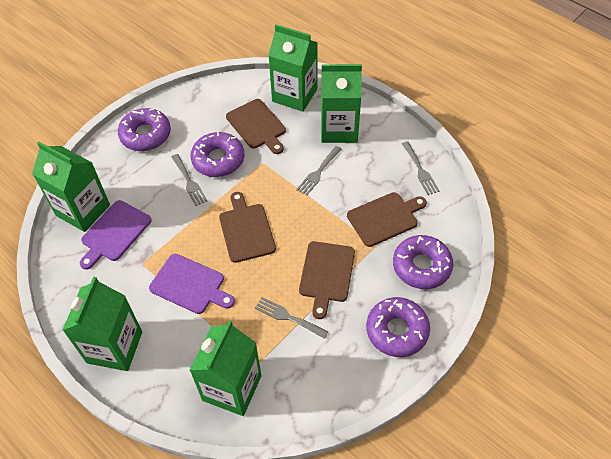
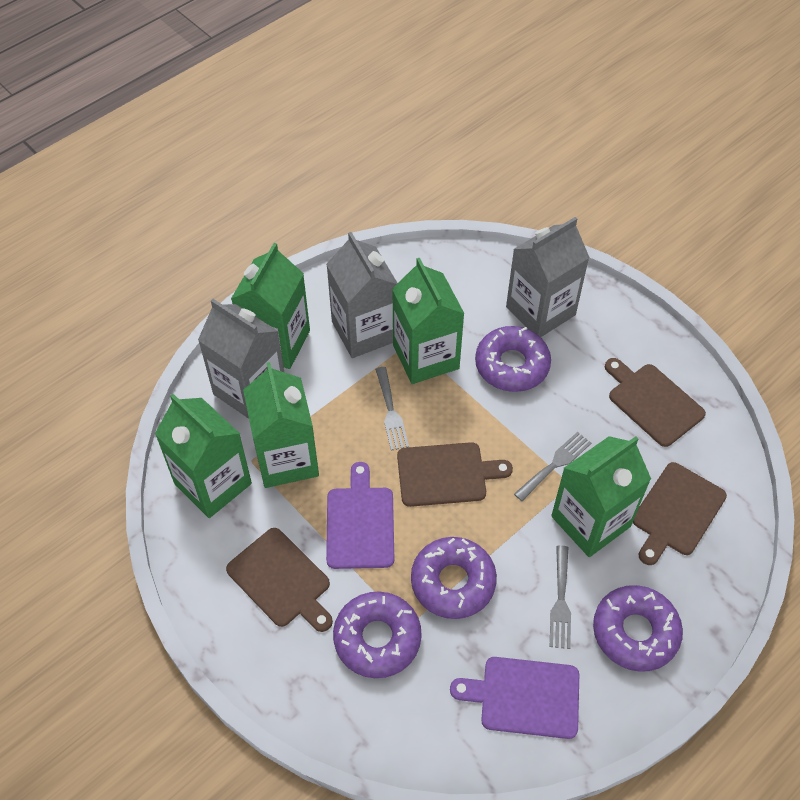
grey carton: none = 0 -> [198,299,284,419] [326,232,397,358] [506,217,590,337] = 3
grey fork: [171,154,207,206] [255,297,329,339] [296,146,342,196] [402,141,440,195] = 4 -> [375,367,409,451] [514,432,591,501] [550,545,571,649] = 3

